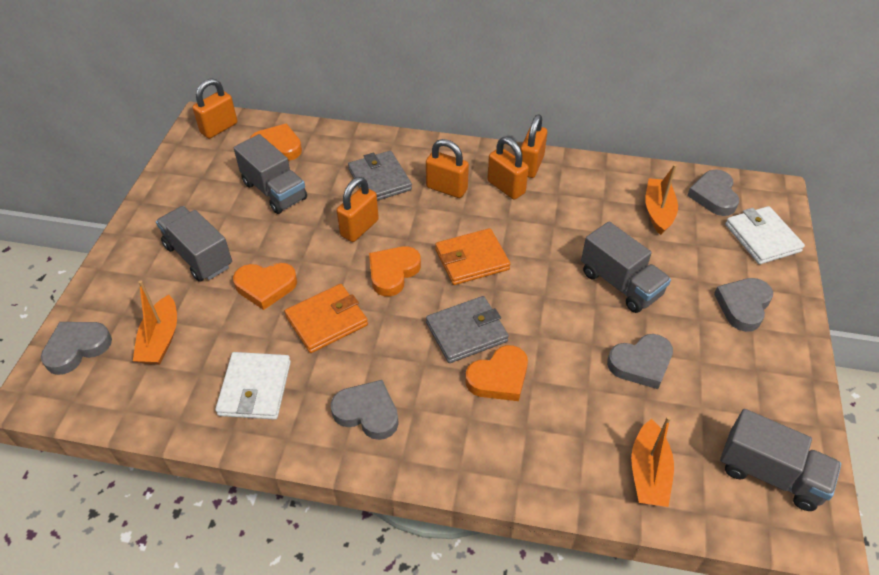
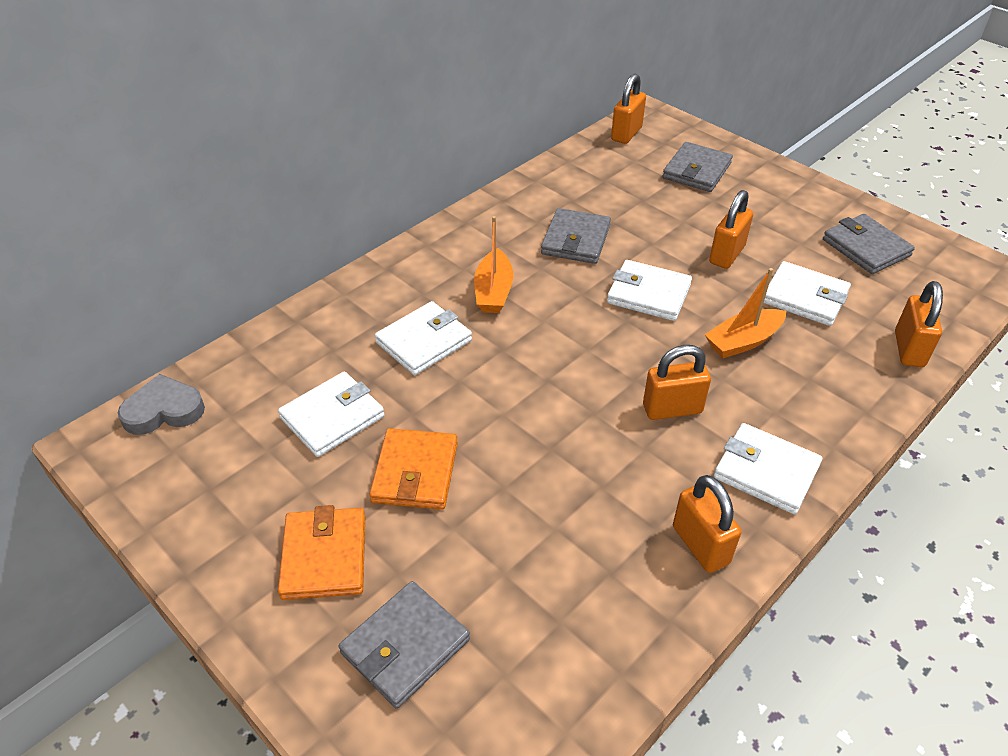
grey heart: [41,322,112,375] [331,380,399,440] [607,334,673,389] [687,169,739,216] [714,278,773,332] = 5 -> [118,374,205,435] = 1
grey truck: [156,206,232,282] [234,134,307,214] [581,222,671,313] [720,409,841,511] = 4 -> none = 0
grey wallet: [348,151,412,201] [426,296,509,363] = 2 -> [339,581,470,709] [541,208,611,264] [663,142,733,192] [823,214,915,274] = 4
orange boat: [133,281,177,365] [631,416,674,507] [645,164,678,235] = 3 -> [474,216,514,313] [705,268,786,358] = 2
orange heart: [233,263,297,310] [250,124,302,161] [369,246,421,296] [465,345,528,401] = 4 -> none = 0
white wallet: [215,352,291,420] [725,206,805,264] = 2 -> [278,371,385,457] [375,301,472,375] [607,260,692,321] [714,423,822,514] [764,261,851,326] = 5

